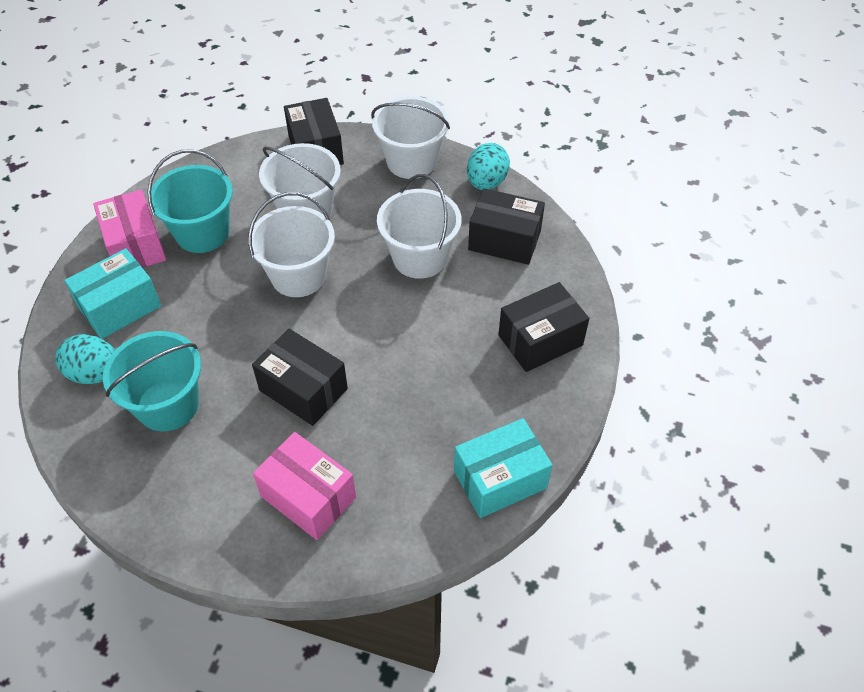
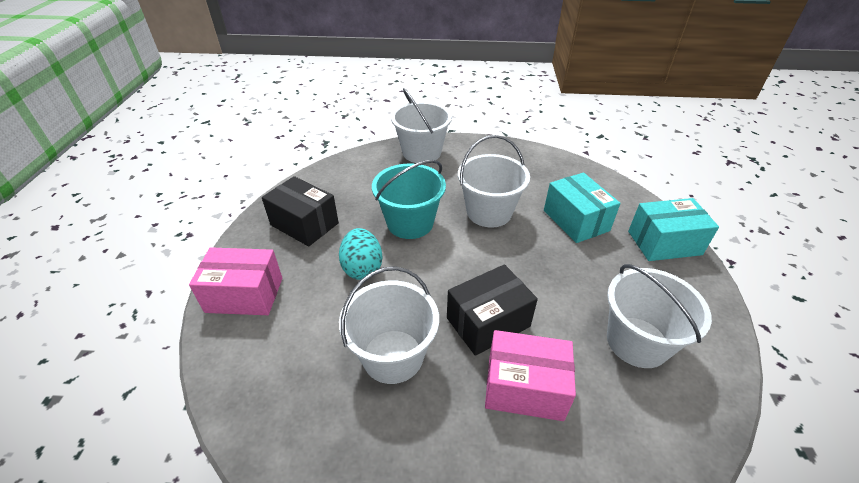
black box: [252,329,348,426] [284,98,344,165] [468,188,545,265] [498,282,589,372] = 4 -> [262,176,339,247] [447,264,538,356] = 2
turquoise bucket: [103,331,201,432] [148,149,233,253] = 2 -> [372,160,446,239] = 1
turquoise egg: [55,334,115,384] [467,143,510,190] = 2 -> [339,228,383,280] = 1

